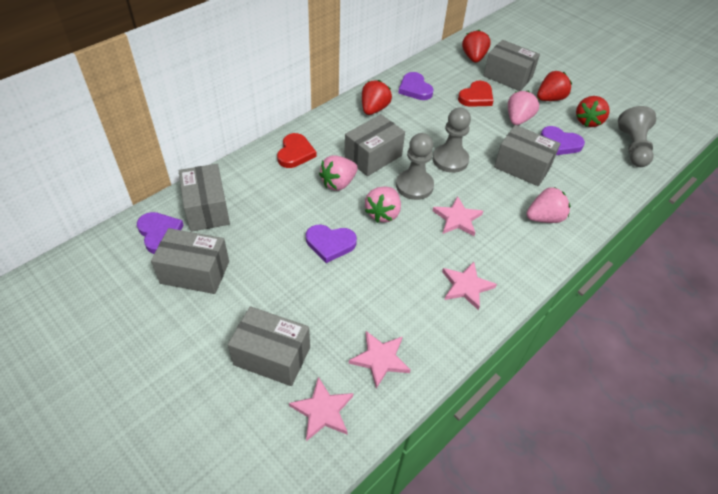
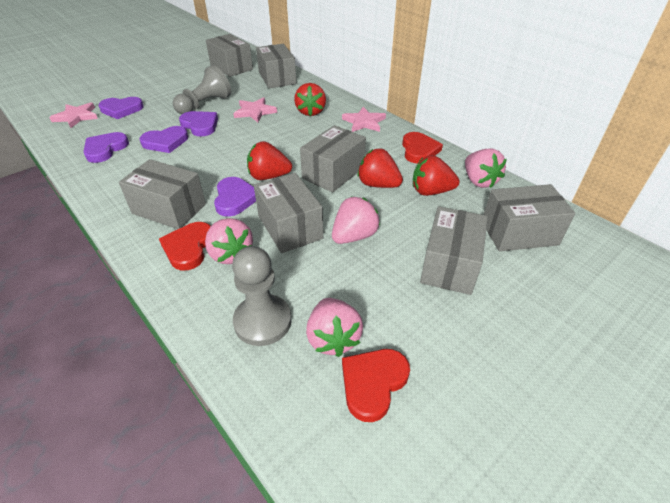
grey box: [151,228,229,294] [179,164,230,232] [228,306,310,386] [344,114,405,176] [483,40,540,91] [494,125,560,186] = 6 -> [119,159,206,229] [206,34,253,77] [254,173,323,253] [256,44,297,88] [300,125,366,192] [420,206,488,295] [483,184,575,251] = 7
grey pawn: [396,133,434,200] [433,107,471,173] [618,106,656,167] = 3 -> [173,65,231,114] [232,246,292,346] = 2
pink star: [289,377,353,441] [349,331,410,389] [433,196,483,236] [442,262,497,310] = 4 -> [49,102,98,128] [233,97,277,122] [342,107,386,132] = 3
purple heart: [137,212,184,254] [306,225,357,263] [398,72,434,100] [541,126,585,155] = 4 -> [83,132,129,163] [99,97,144,119] [140,126,188,153] [179,111,218,136] [214,177,256,217] = 5
red heart: [277,133,316,168] [458,81,493,107] = 2 -> [159,222,211,271] [342,349,410,422] [402,132,443,164] = 3

